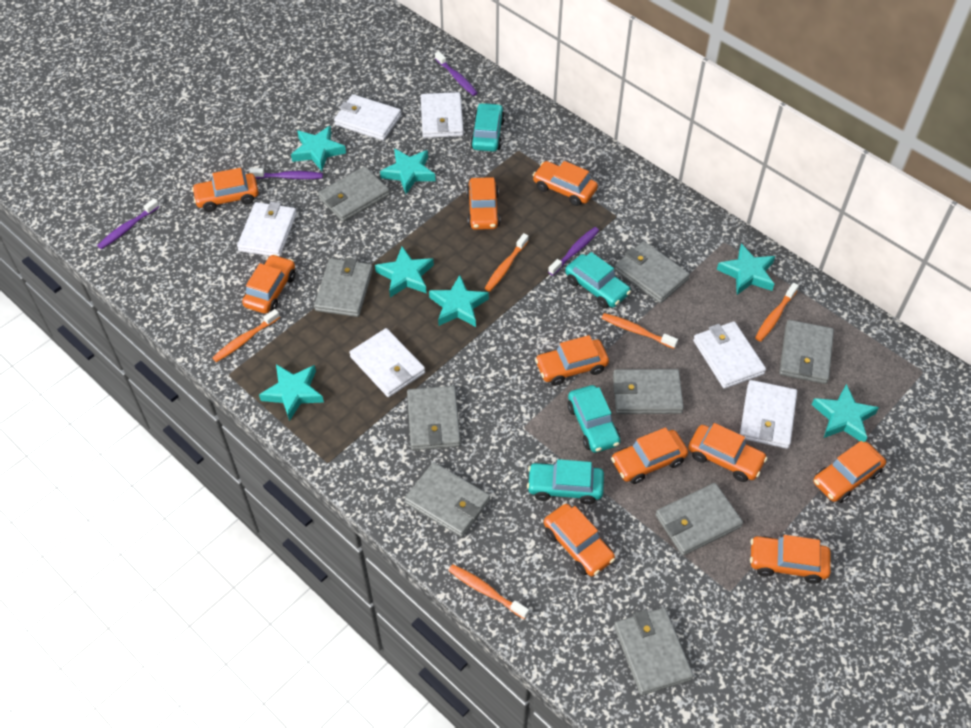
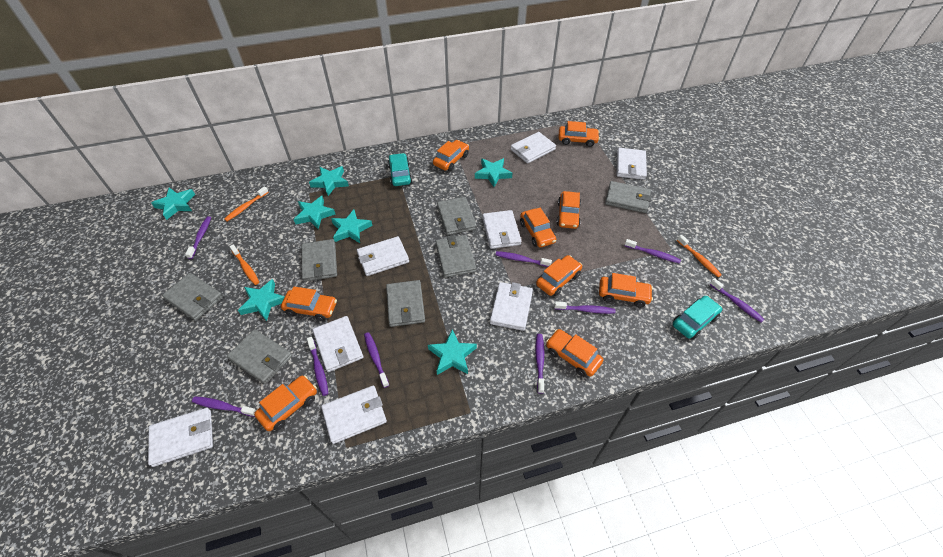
grey wallet: [314,258,373,317] [318,166,390,222] [405,462,490,537] [407,386,461,450] [613,369,684,414] [614,608,694,695] [615,241,690,303] [655,483,743,556] [779,320,834,384] = 9 -> [162,273,223,321] [227,329,292,384] [301,239,337,282] [386,280,425,327] [435,235,476,278] [437,197,477,235] [605,181,651,213] = 7
orange car: [192,168,259,212] [242,254,296,314] [466,177,500,230] [533,161,598,206] [535,335,609,386] [544,504,615,576] [611,427,688,484] [688,423,767,482] [750,535,831,584] [813,441,886,503] = 10 -> [254,375,317,431] [281,287,337,321] [433,140,469,171] [520,208,556,248] [536,255,582,296] [546,329,603,377] [557,191,581,229] [559,121,600,147] [599,273,653,307] = 9
orange toothbrush: [212,309,280,362] [448,564,529,619] [485,233,528,291] [602,313,678,349] [755,283,799,342] = 5 -> [224,186,269,221] [229,244,259,285] [677,235,722,277] = 3
purple toothbrush: [97,199,160,249] [249,168,323,179] [435,51,478,96] [548,227,599,276] = 4 -> [185,216,211,259] [192,397,256,417] [307,337,329,396] [364,332,389,388] [496,251,552,267] [535,334,544,394] [554,301,616,314] [625,239,681,264] [709,278,764,322] = 9
turquoise car: [470,103,505,152] [527,459,604,504] [565,252,631,308] [567,385,620,453] = 4 -> [388,153,412,186] [673,296,722,339] = 2
white wallet: [237,202,297,257] [334,94,401,140] [349,328,425,397] [421,92,464,138] [693,322,766,389] [740,380,797,449] = 6 -> [148,408,213,467] [312,316,363,372] [321,385,387,444] [357,236,409,276] [482,210,521,249] [490,282,533,331] [511,132,556,164] [617,148,647,180] = 8

